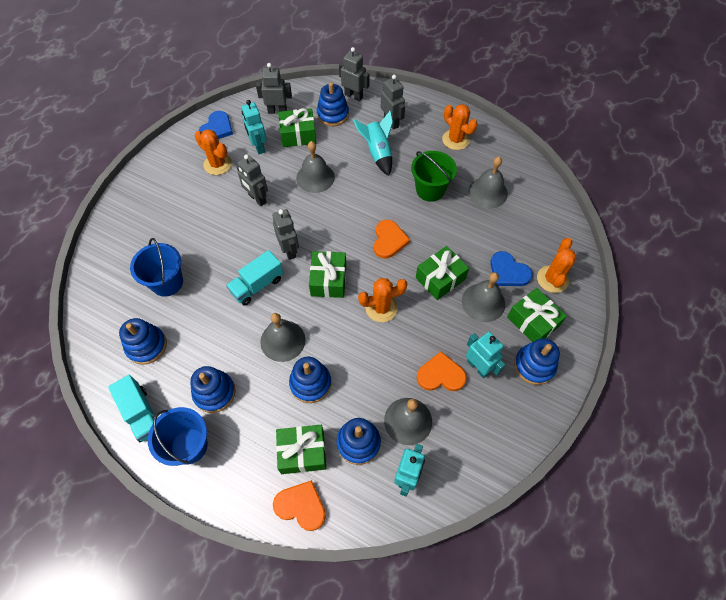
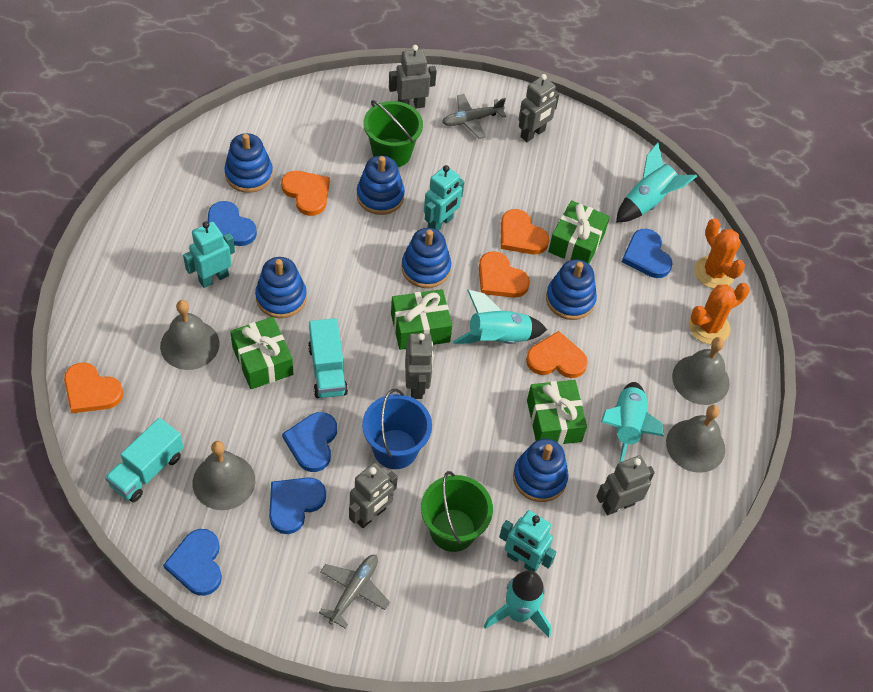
blue bucket: [130,238,183,297] [148,407,208,466] = 2 -> [362,389,432,469] = 1
blue heart: [198,111,233,139] [490,251,532,286] = 2 -> [163,529,222,596] [208,201,257,246] [269,477,326,534] [282,412,337,472] [622,229,673,278] = 5
green bucket: [411,151,457,202] = 1 -> [364,100,423,167] [421,471,493,552] = 2
green gift: [276,425,326,474] [278,108,316,147] [309,251,346,298] [416,246,469,300] [507,288,567,342] = 5 -> [230,317,293,389] [391,289,452,350] [527,380,587,445] [548,200,610,264] = 4
grey bell: [260,313,305,362] [296,141,335,193] [384,398,432,445] [462,272,505,322] [469,157,508,208] = 5 -> [160,300,219,370] [193,441,255,510] [666,405,725,473] [672,337,730,405] = 4
grey plane: none = 0 -> [319,555,390,628] [442,94,506,139] = 2
orange cactus: [195,129,232,175] [358,278,407,322] [442,104,478,150] [537,238,576,293] = 4 -> [689,283,750,344] [694,218,745,289] = 2
orange heart: [273,480,326,531] [374,220,410,259] [417,351,467,391] = 3 -> [64,363,123,413] [281,171,330,216] [479,251,530,298] [501,209,549,254] [526,331,588,378] = 5
turquoise rocket: [353,110,393,176] = 1 -> [453,290,547,344] [484,570,551,637] [601,382,664,462] [616,142,697,223] = 4

